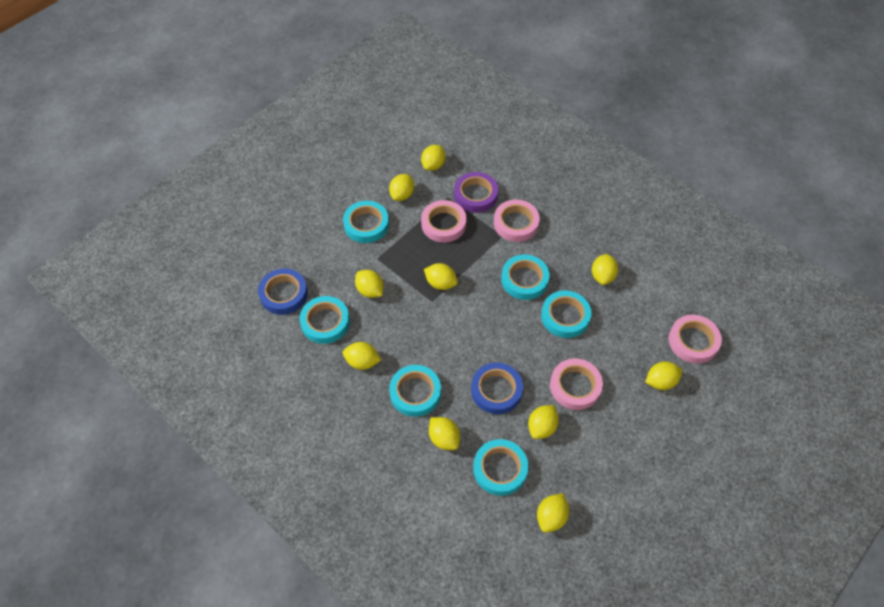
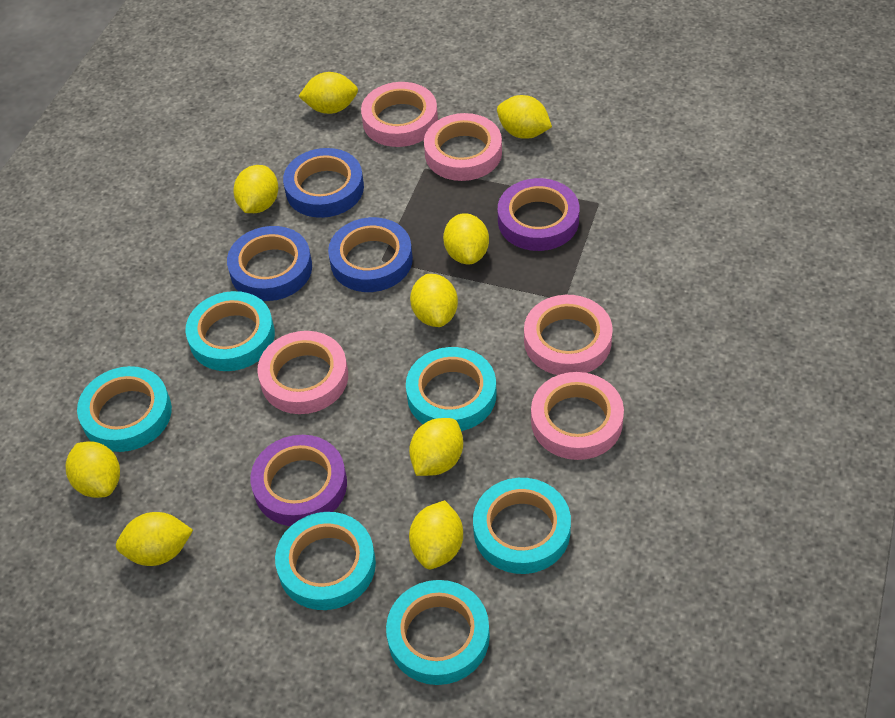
blue tape: [258,268,308,315] [471,362,523,414] = 2 -> [227,226,312,301] [283,148,364,218] [328,217,413,292] = 3
pink tape: [421,200,467,243] [494,200,540,242] [550,358,603,410] [669,315,722,364] = 4 -> [257,331,348,414] [361,82,438,147] [424,113,502,181] [524,295,612,375] [531,372,624,460] = 5
purple tape: [454,172,498,213] = 1 -> [250,435,347,526] [498,178,579,251] = 2
yellow lemon: [343,342,381,370] [355,270,384,298] [389,174,414,201] [421,145,446,171] [424,263,458,290] [429,417,460,450] [528,405,559,439] [537,493,569,532] [592,254,618,285] [645,362,682,390] = 10 -> [66,441,120,498] [116,512,193,566] [233,165,278,213] [298,72,358,114] [409,418,463,476] [409,500,463,569] [410,274,458,327] [443,213,489,264] [497,95,552,139] = 9

